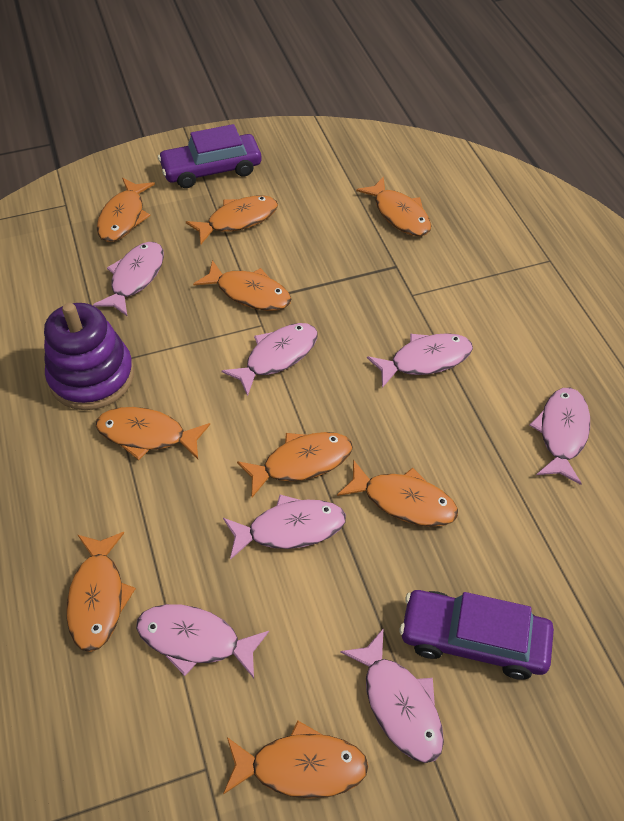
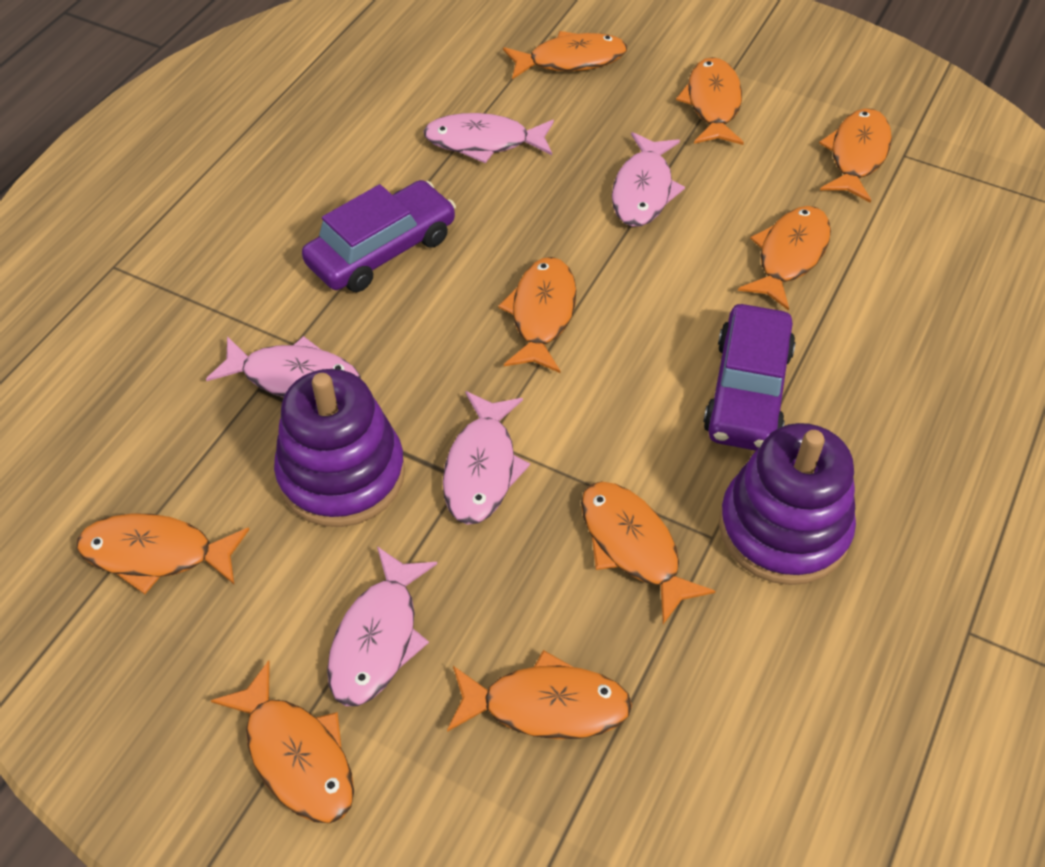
pink fish: [93,242,164,316] [136,604,269,678] [221,323,318,396] [223,495,346,560] [340,628,444,763] [367,333,473,388] [529,388,590,485] = 7 -> [206,336,360,397] [327,546,437,706] [423,113,554,163] [443,391,530,525] [612,132,685,227] = 5
purple stacking toy: [44,303,134,410] = 1 -> [274,369,405,527] [719,423,856,585] = 2

